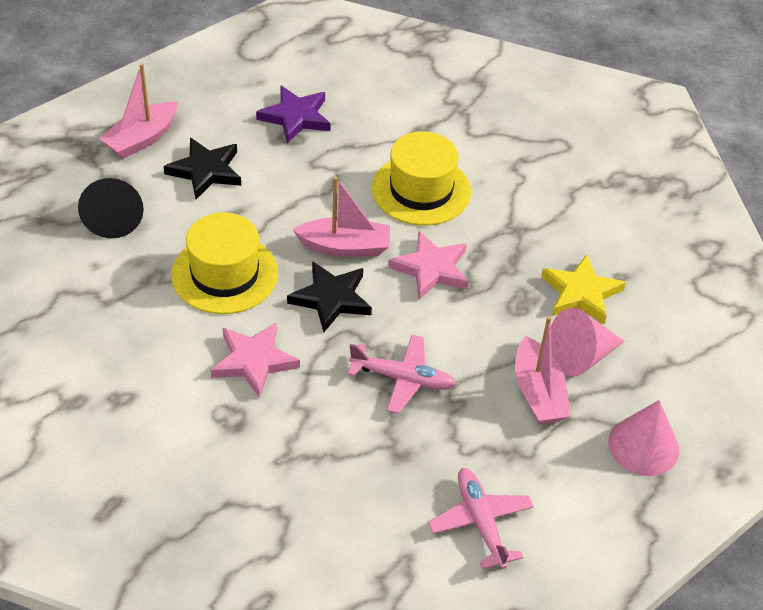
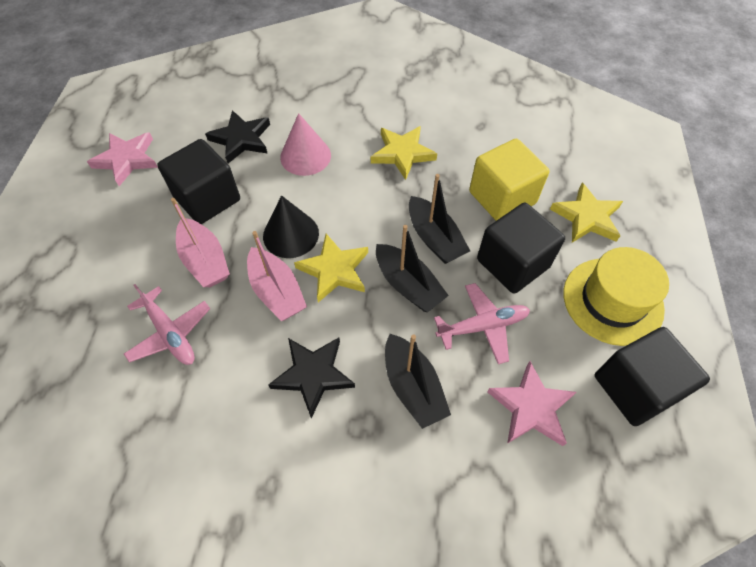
black boat: none = 0 -> [376,225,449,312] [385,334,451,429] [409,174,470,264] = 3
black cube: none = 0 -> [157,139,240,224] [477,202,565,294] [595,327,710,426] = 3
pink boat: [99,63,177,159] [293,176,390,257] [515,316,571,424] = 3 -> [171,198,230,287] [247,231,307,321] = 2
pink cone: [551,308,625,377] [608,400,679,476] = 2 -> [280,113,331,176] = 1
purple star: [256,85,330,144] = 1 -> none = 0
yellow cube: none = 0 -> [469,139,549,221] = 1
yellow hat: [171,212,278,314] [372,131,471,226] = 2 -> [563,247,669,346] = 1
yellow star: [541,254,626,324] = 1 -> [294,234,368,302] [371,126,437,180] [550,182,623,243] = 3

